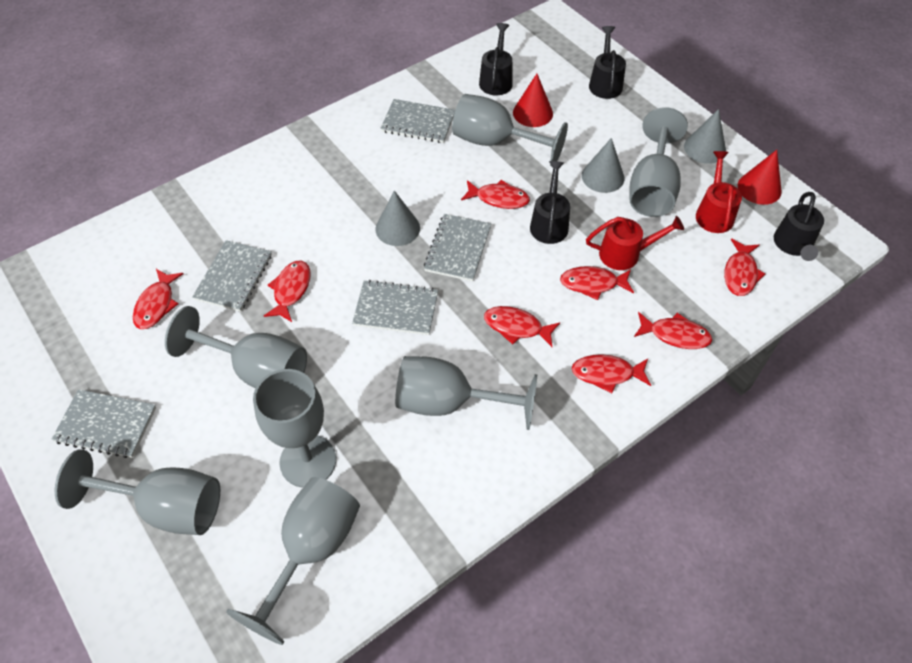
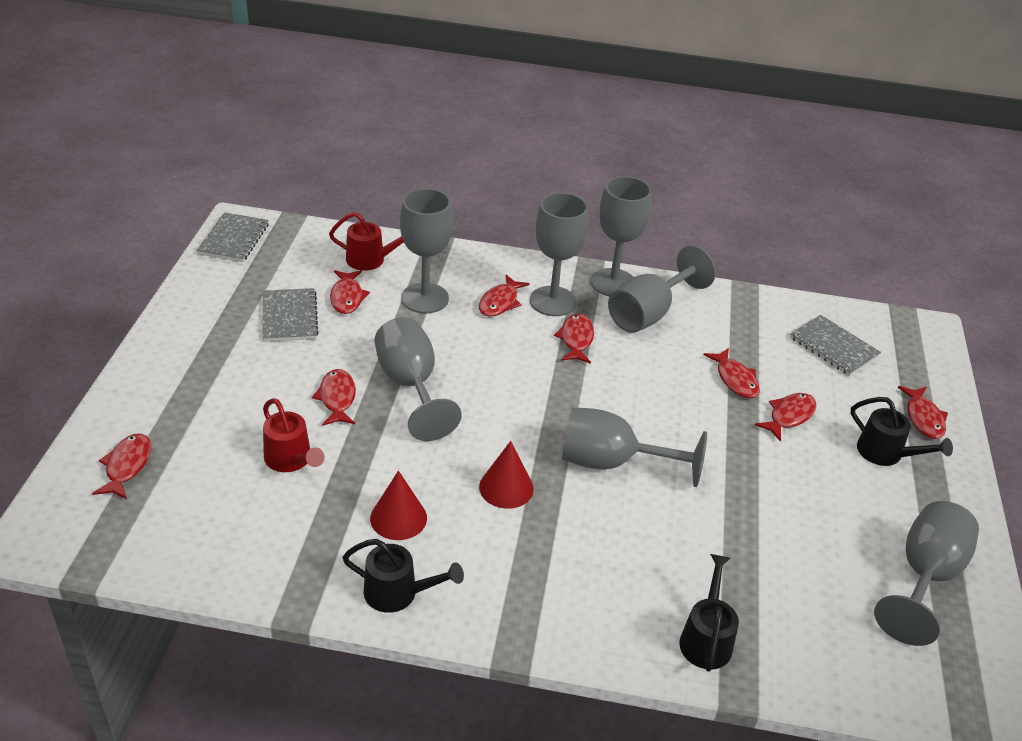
black watering can: [479,23,513,95] [530,161,570,244] [589,26,626,99] [774,192,824,261] = 4 -> [342,539,464,613] [679,554,739,672] [851,397,953,466] = 3
grey cone: [375,191,420,246] [582,138,624,193] [684,109,726,164] = 3 -> none = 0
grey notebook: [51,389,156,458] [192,240,272,312] [352,280,438,335] [380,99,455,143] [424,214,491,282] = 5 -> [197,212,269,262] [262,288,319,342] [790,315,881,376] = 3

